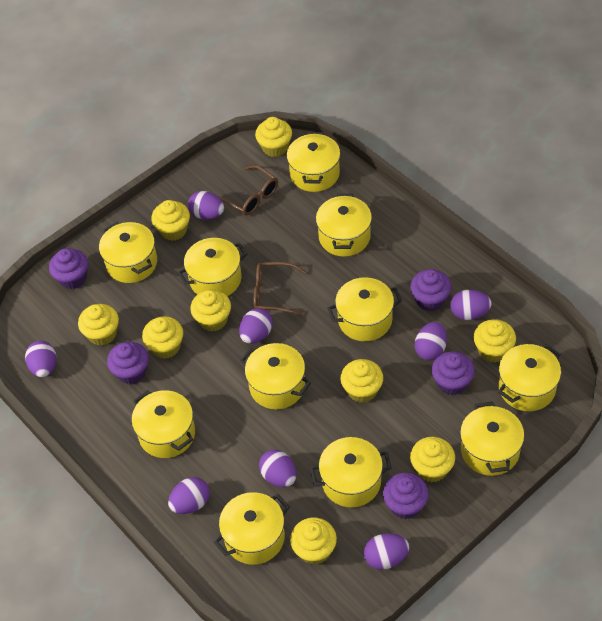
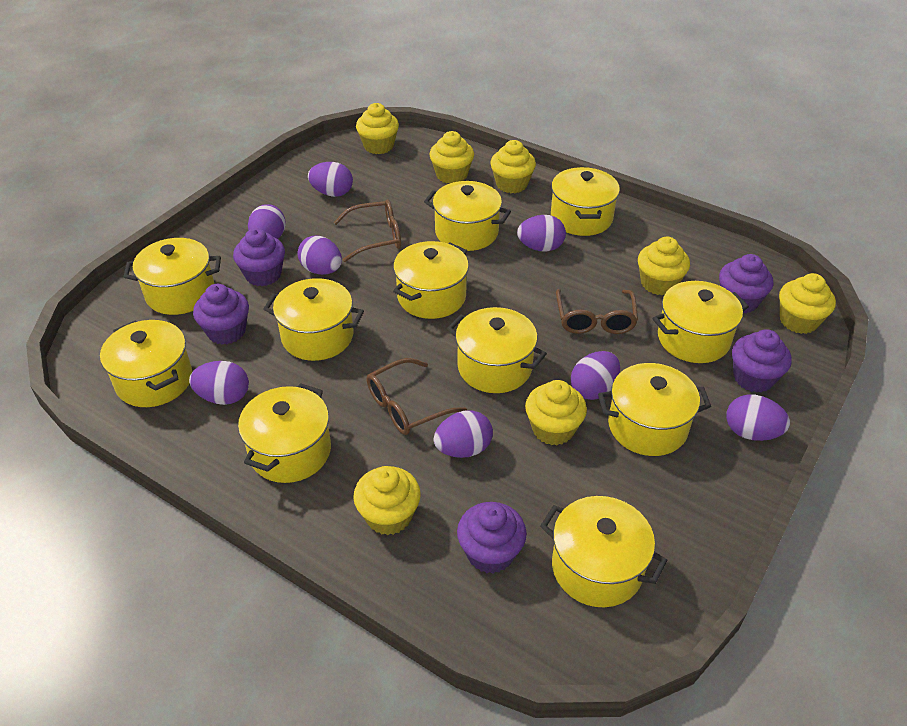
brown glasses: [218,165,278,215] [253,262,307,316] = 2 -> [333,199,401,262] [367,358,467,435] [556,289,638,334] = 3
yellow cupcake: [78,304,119,346] [142,316,183,359] [151,200,190,241] [190,290,231,332] [255,117,292,157] [290,517,337,565] [341,359,383,403] [410,437,455,482] [474,319,516,363] = 9 -> [353,466,421,535] [356,103,399,154] [429,131,474,184] [490,140,536,193] [525,380,587,445] [638,237,690,295] [779,273,836,334] = 7

